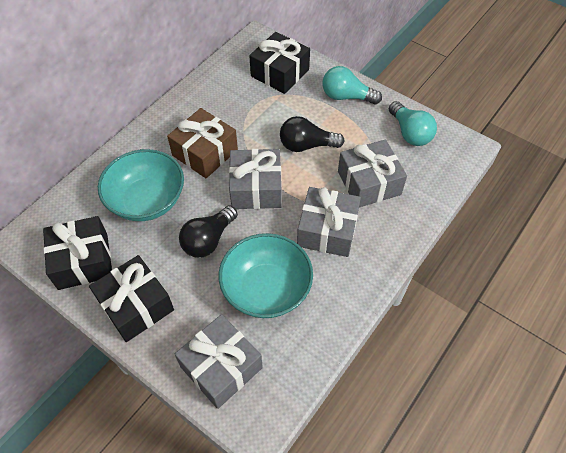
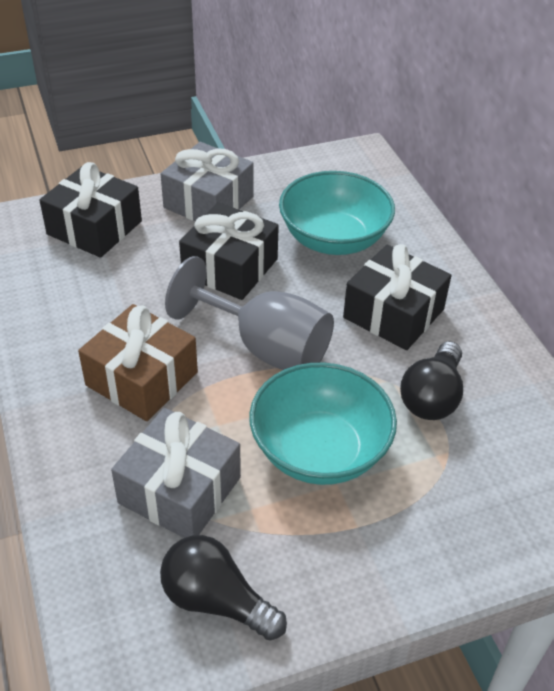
grey gift: [175,314,263,409] [229,149,282,209] [297,187,361,257] [338,140,407,208] = 4 -> [111,408,241,538] [161,142,254,221] = 2
grey goblet: none = 0 -> [165,256,334,370] = 1
turquoise light bulb: [322,66,382,105] [389,101,437,146] = 2 -> none = 0

